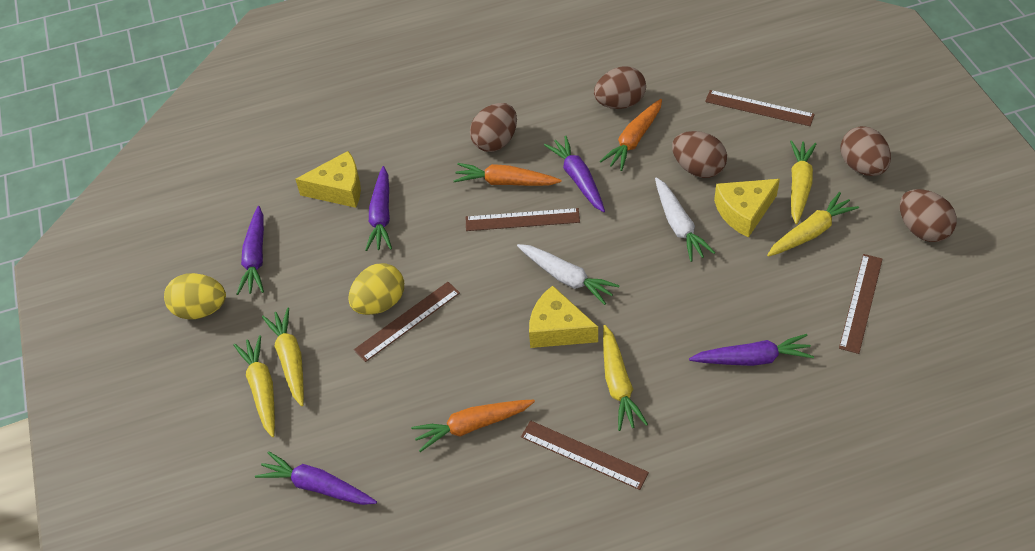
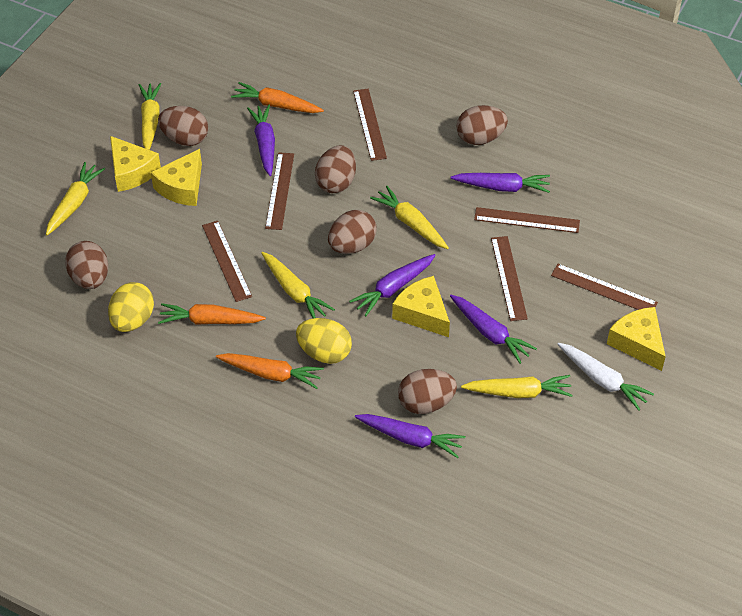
brown egg: [470,103,517,152] [594,66,646,109] [672,131,727,178] [840,126,891,176] [900,189,957,242] = 5 -> [65,241,108,289] [158,106,208,146] [315,145,356,193] [328,210,377,254] [398,369,457,414] [457,105,508,145] = 6
brown ruler: [354,282,460,362] [466,208,580,231] [521,420,649,490] [705,90,815,126] [839,254,883,354] = 5 -> [202,221,252,302] [265,152,294,230] [353,89,387,161] [474,207,580,233] [491,236,528,321] [551,264,658,310] = 6
white carrot: [517,244,620,305] [655,177,715,262] = 2 -> [557,343,654,411] = 1
yellow cheese: [295,151,361,208] [529,285,598,348] [714,179,780,238] = 3 -> [110,136,161,192] [151,149,202,206] [392,276,450,337] [607,307,666,371] = 4

